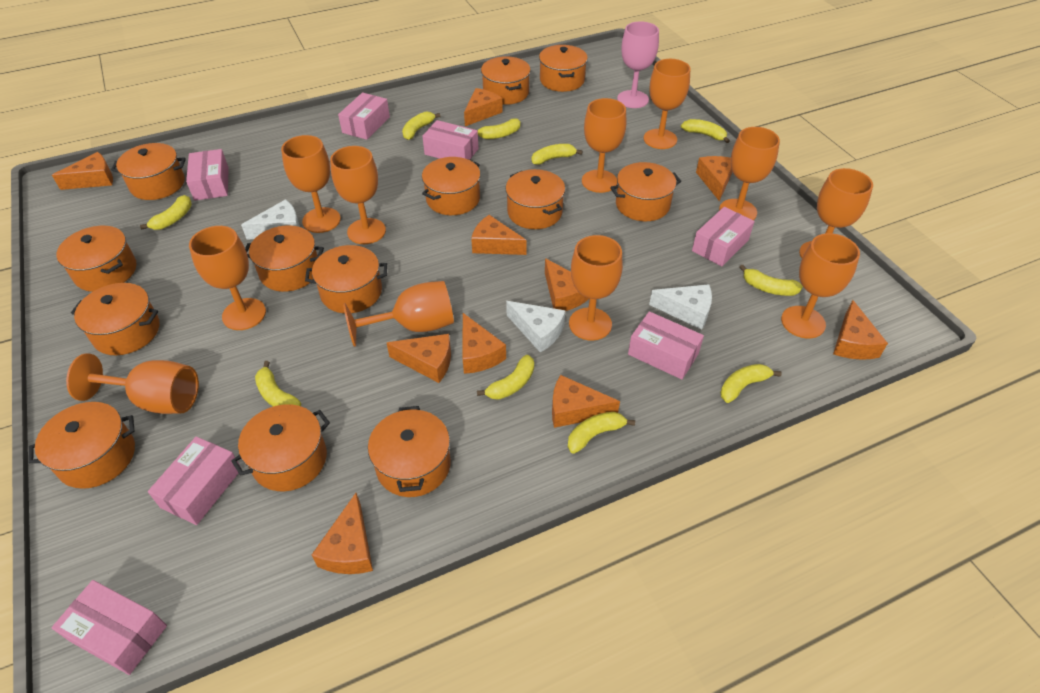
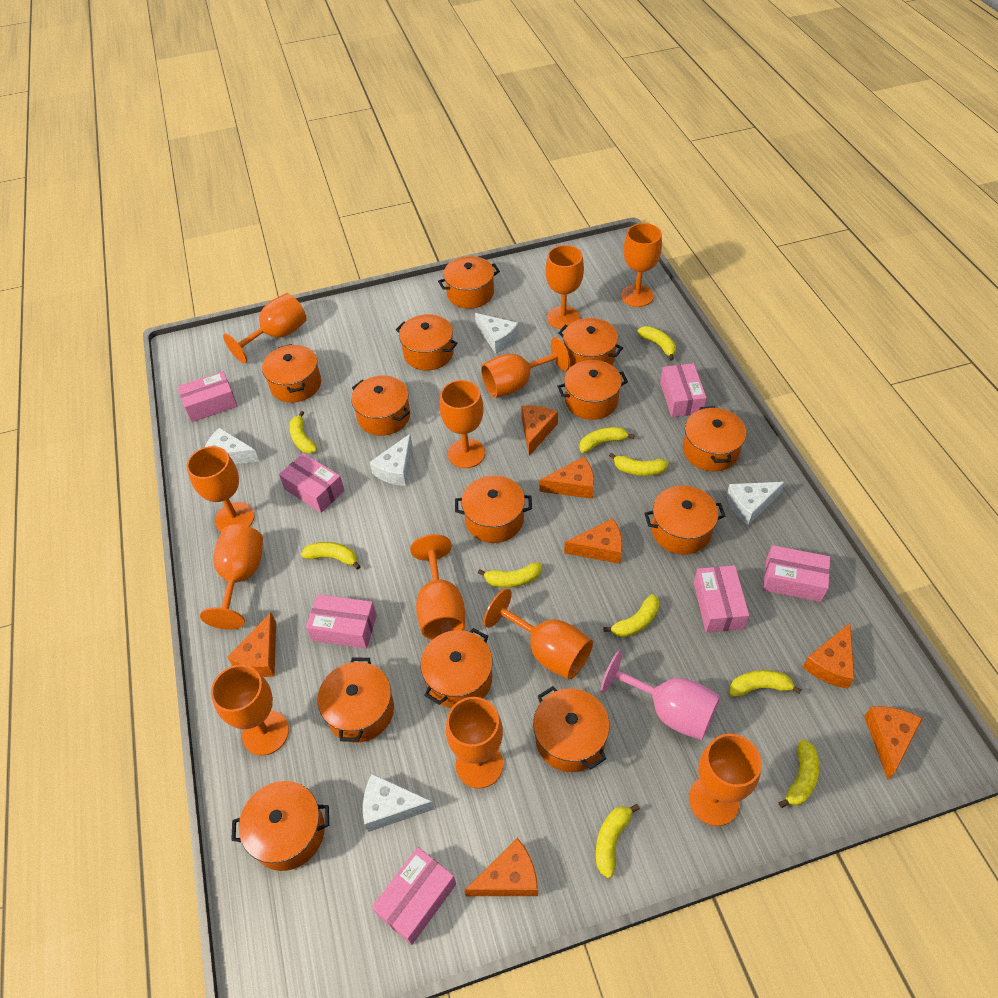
orange cheese: [52,152,113,190] [312,493,373,574] [387,334,451,383] [463,313,506,374] [464,88,503,126] [471,215,527,255] [545,258,590,311] [552,375,620,428] [696,156,732,201] [833,300,888,360] = 10 -> [227,613,276,677] [464,838,538,896] [521,405,558,456] [539,457,594,499] [564,518,622,564] [803,623,854,689] [864,706,922,780] = 7
orange goblet: [66,353,199,414] [189,226,266,330] [281,135,341,233] [330,146,386,244] [343,281,454,347] [569,235,623,341] [582,98,626,193] [644,59,691,149] [719,127,780,220] [781,233,860,338] [799,168,873,258] = 11 -> [186,446,255,532] [200,525,263,630] [211,665,289,756] [223,293,307,363] [410,534,465,640] [440,380,485,468] [446,697,503,788] [481,337,570,398] [484,589,593,680] [545,245,584,329] [621,223,662,307] [689,734,762,826] = 12
white cheese: [241,199,300,240] [506,301,565,353] [649,284,712,330] = 3 -> [205,427,260,464] [363,774,434,832] [370,434,412,486] [475,313,519,353] [726,482,785,525] = 5

